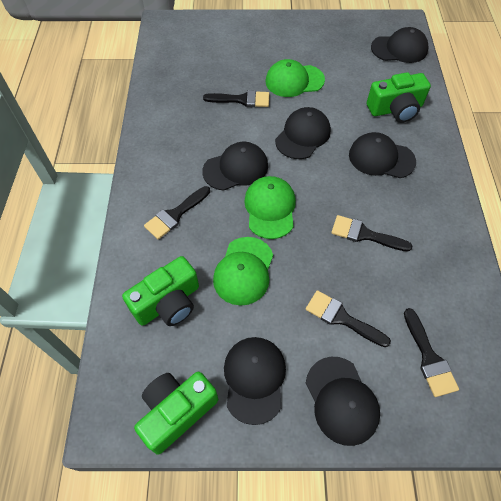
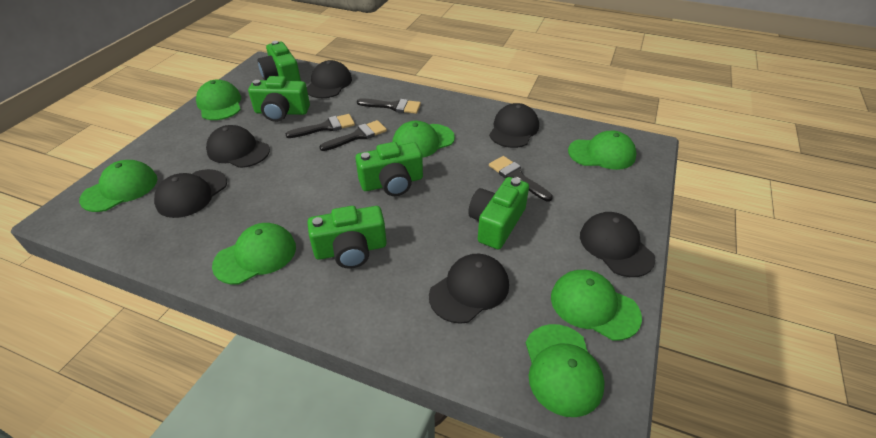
black brush: [144,186,210,239] [203,90,269,107] [306,290,391,347] [331,215,412,252] [404,308,459,397] = 5 -> [285,114,355,138] [319,120,387,151] [357,98,421,114] [489,156,553,201] = 4
green camera: [122,256,199,326] [134,372,218,454] [367,72,431,123] = 3 -> [248,76,310,122] [258,41,301,81] [307,206,387,269] [355,142,423,196] [468,177,529,249] = 5
green cap: [213,237,273,306] [244,176,296,239] [266,59,325,97] = 3 -> [79,160,157,212] [196,79,241,120] [212,223,296,285] [392,121,455,158] [526,324,605,417] [551,270,642,341] [568,130,637,170] = 7

